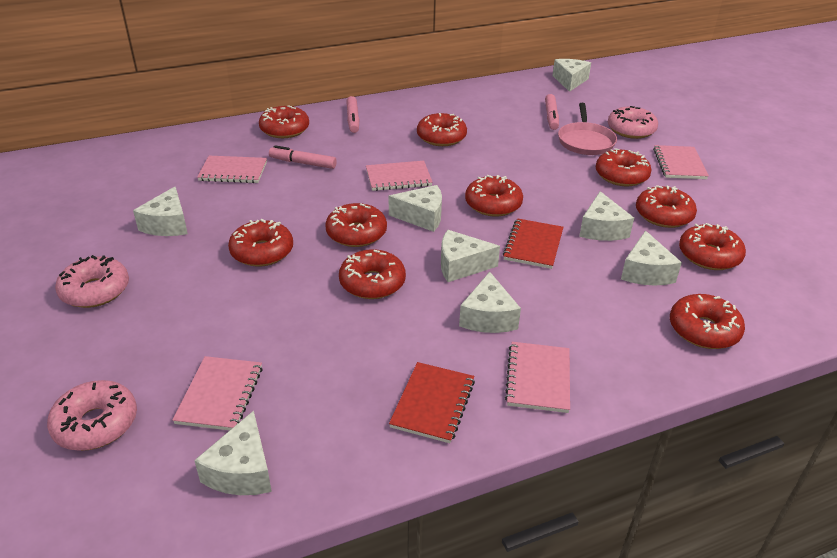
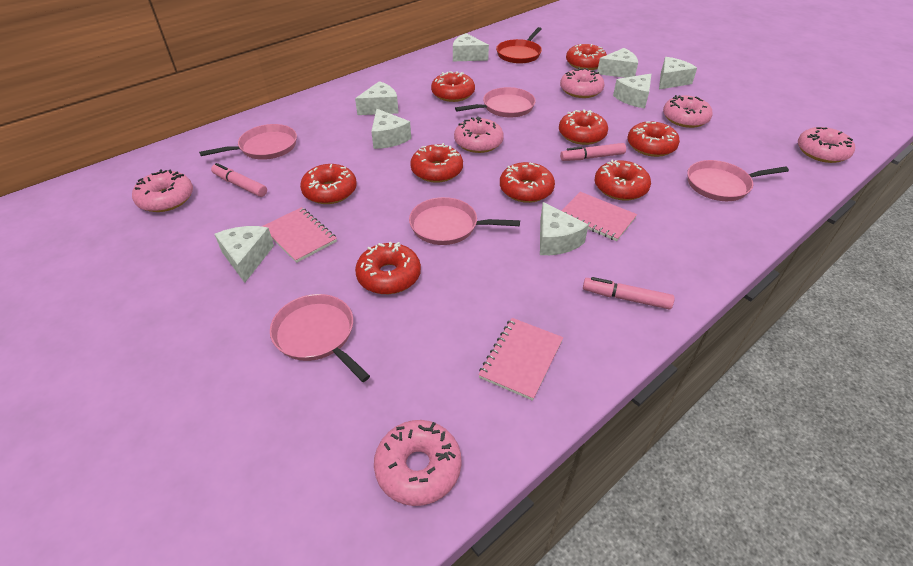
pink donut: [47,380,137,451] [55,255,129,308] [608,106,658,139] = 3 -> [132,169,193,212] [374,420,462,506] [454,116,504,153] [560,67,605,98] [663,95,713,128] [798,127,855,163] = 6
pink notebook: [173,356,263,430] [197,156,267,183] [366,161,433,191] [505,342,570,413] [653,145,709,179] = 5 -> [262,207,337,263] [478,318,563,401] [562,192,637,241] = 3
pink pan: [558,103,617,155] = 1 -> [199,124,297,160] [270,294,370,382] [409,197,520,245] [455,87,536,117] [687,160,789,201] = 5
red donut: [228,219,293,267] [259,105,309,138] [325,203,387,247] [339,249,406,299] [417,113,467,146] [465,175,523,216] [596,148,651,186] [636,185,697,228] [670,294,745,349] [679,223,746,270] = 10 -> [300,164,357,204] [355,242,421,294] [410,143,463,183] [431,71,475,102] [500,162,555,203] [559,110,608,145] [566,44,607,70] [595,159,651,201] [628,121,680,157] = 9
red notebook: [389,362,475,443] [503,218,564,269] = 2 -> none = 0
red pan: none = 0 -> [496,27,542,64] = 1

